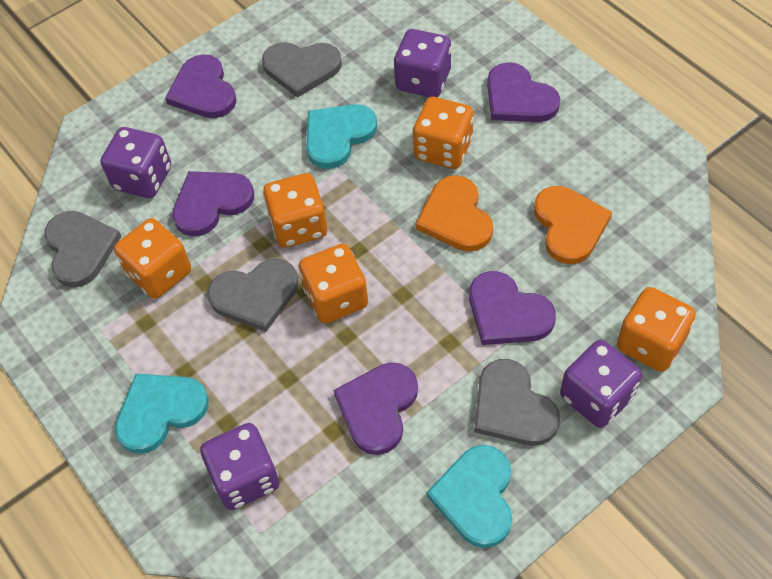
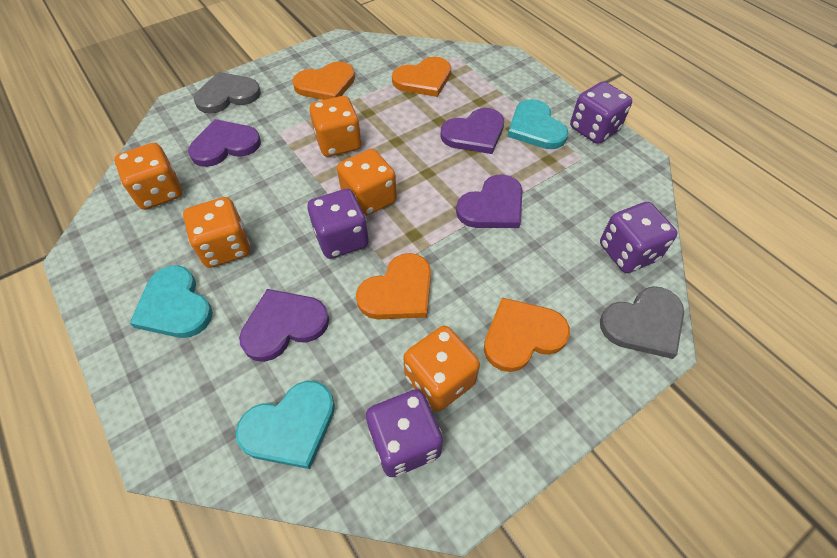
grey heart: [44,211,121,288] [208,259,299,332] [262,42,342,98] [474,359,560,446] = 4 -> [194,72,261,114] [600,286,684,359] = 2
orange heart: [416,175,493,252] [534,186,612,264] = 2 -> [293,62,355,100] [356,253,431,319] [392,57,451,97] [484,298,570,372] = 4
purple heart: [165,54,237,118] [172,171,254,236] [333,362,418,455] [469,271,556,345] [487,62,560,122] = 5 -> [188,119,261,167] [239,289,329,362] [440,108,504,154] [456,174,523,228] = 4

